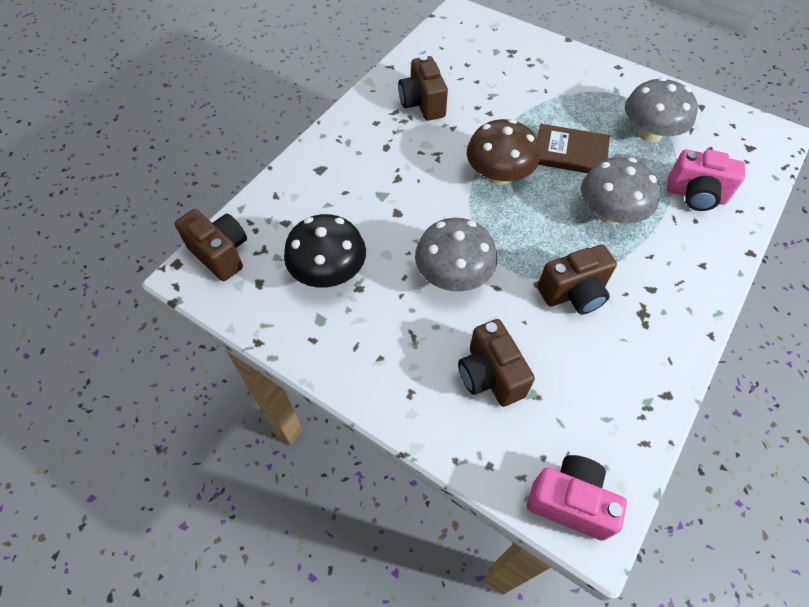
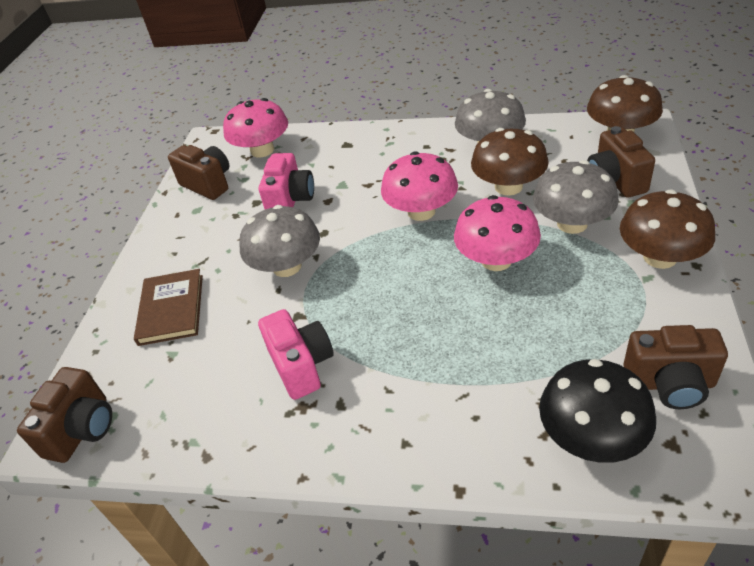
brown mushroom: [467,119,540,185] = 1 -> [471,128,549,195] [587,75,663,132] [620,189,715,269] = 3
pink mushroom: none = 0 -> [223,98,288,158] [381,151,458,221] [454,195,541,271] = 3

